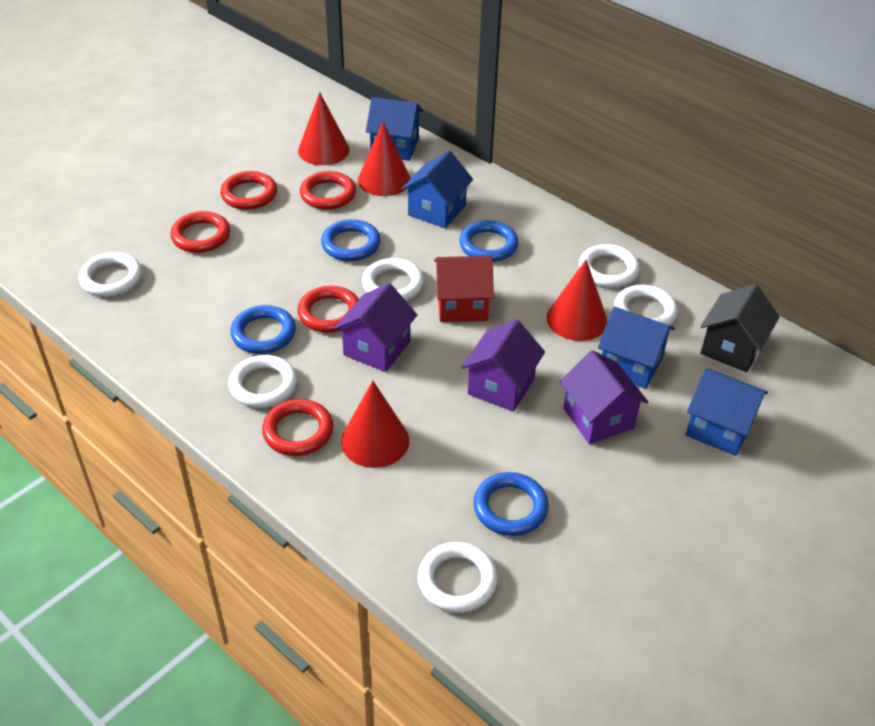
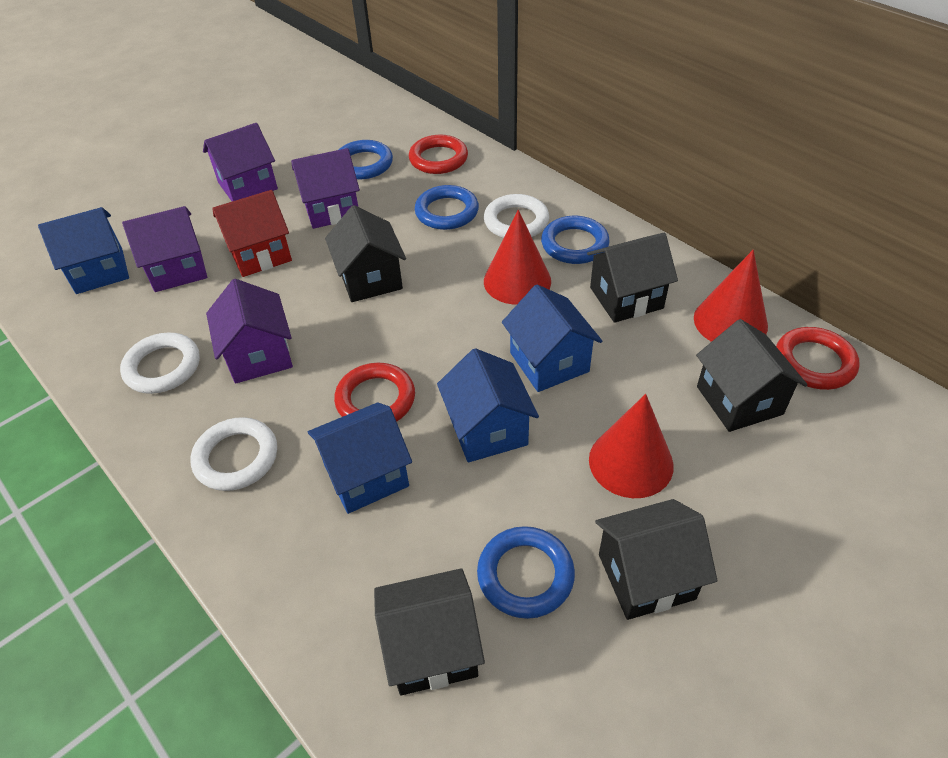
black house: [700,284,780,372] = 1 -> [325,205,406,302] [374,568,485,695] [587,233,678,323] [595,499,717,620] [696,319,807,432] = 5
purple house: [334,283,417,372] [461,320,545,412] [560,350,648,444] = 3 -> [122,206,207,292] [203,123,278,201] [206,279,293,383] [291,148,360,229] = 4
red cone: [298,92,350,165] [341,381,409,468] [358,122,411,196] [547,259,608,341] = 4 -> [484,210,551,305] [589,394,674,498] [694,250,768,342] = 3
red ring: [170,211,230,253] [220,171,277,210] [262,399,333,456] [297,286,359,333] [300,171,356,210] = 5 -> [334,363,415,422] [409,135,468,174] [776,327,860,390] = 3
white ring: [79,252,142,297] [228,355,297,408] [362,258,424,301] [418,542,498,613] [579,244,640,288] [614,285,678,325] = 6 -> [120,333,200,394] [191,417,277,491] [484,194,549,238] = 3

